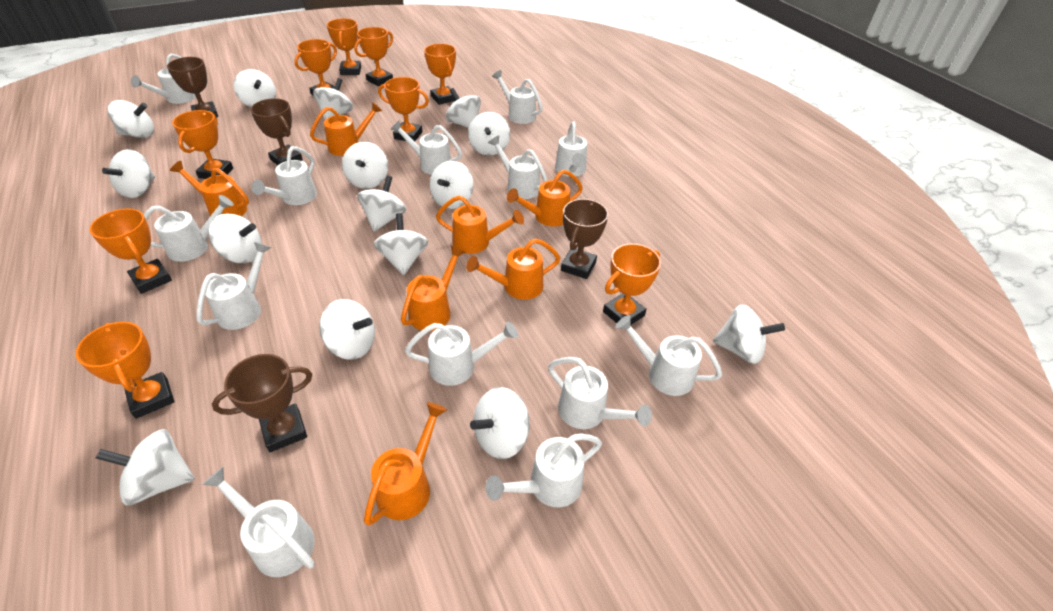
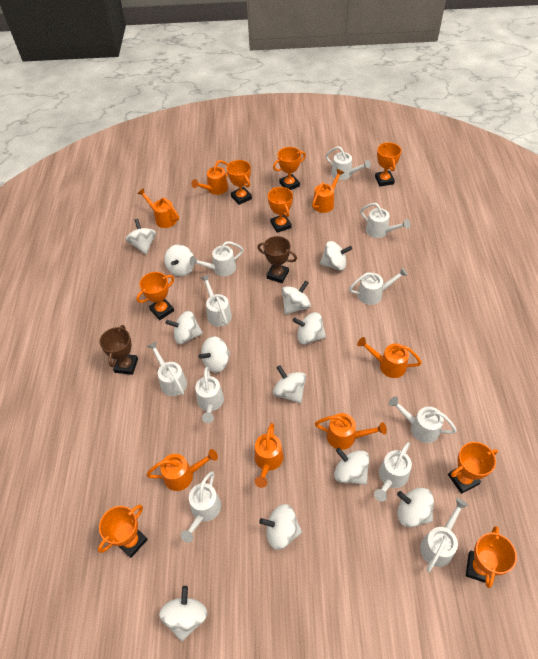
brown trophy: [167,57,218,118] [212,354,312,452] [250,98,303,165] [561,199,608,279] = 4 -> [99,325,138,375] [258,236,297,283] = 2
orange trophy: [76,322,174,419] [90,208,172,294] [172,110,233,179] [294,39,337,96] [327,18,361,75] [354,27,393,86] [378,77,429,142] [424,44,456,105] [603,243,661,325] = 9 -> [98,505,148,558] [136,272,174,320] [227,160,252,205] [268,187,293,233] [273,147,306,190] [375,142,402,186] [448,442,498,494] [466,526,517,588] = 8
white spinning top: [96,429,195,505] [102,149,155,198] [108,100,154,138] [208,214,262,263] [233,69,276,107] [313,78,353,120] [319,299,375,360] [342,142,388,189] [357,175,406,231] [374,213,428,275] [430,161,474,209] [446,88,481,128] [468,112,510,156] [470,387,530,459] [713,304,785,364] = 15 -> [126,219,156,254] [159,586,208,641] [164,245,194,277] [166,311,203,344] [198,336,230,373] [259,504,302,550] [273,365,306,403] [282,281,311,315] [293,312,326,345] [320,241,352,271] [334,448,370,485] [397,488,434,527] = 12
white watering can: [131,53,196,104] [144,195,234,262] [196,242,272,330] [202,467,315,577] [252,146,317,205] [390,121,462,175] [405,322,518,386] [486,433,602,508] [488,136,548,199] [492,70,543,124] [548,357,652,429] [555,121,587,177] [616,315,722,396] = 13 -> [147,341,187,396] [181,471,221,543] [190,241,244,276] [195,367,224,423] [201,275,232,327] [325,146,371,180] [349,267,408,305] [360,203,410,238] [374,442,412,502] [389,396,457,443] [420,498,468,572] = 11

